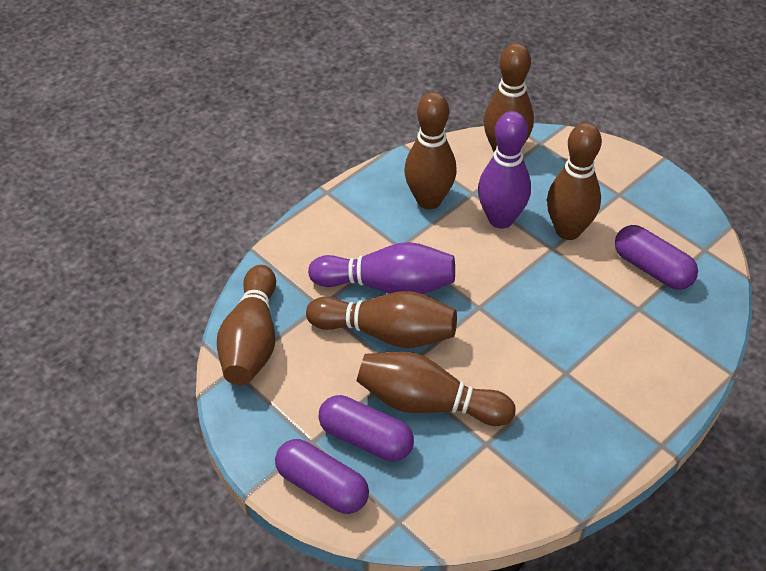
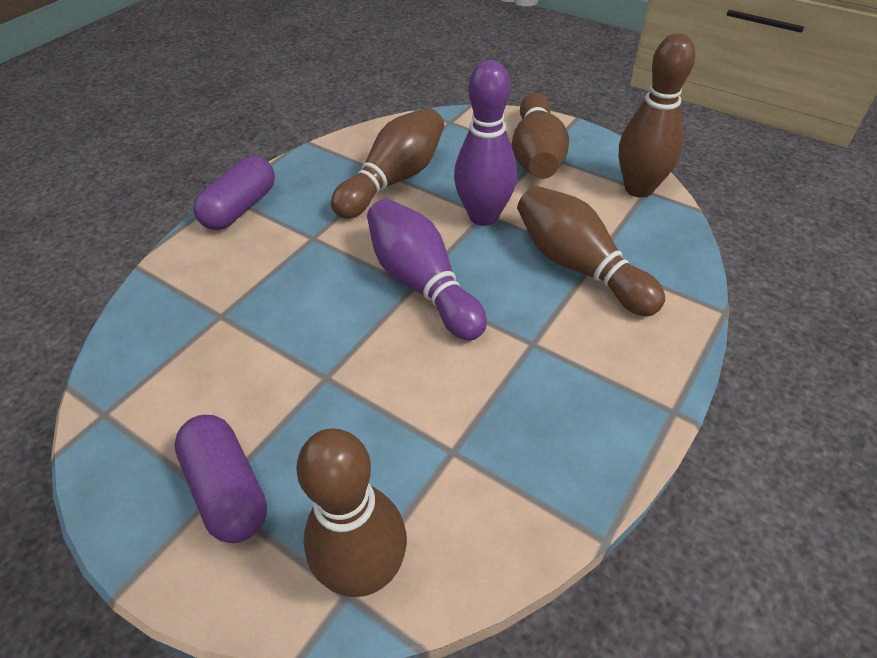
brown bowling pin: [217,265,276,385] [306,291,457,348] [357,351,516,426] [404,92,457,209] [483,43,534,152] [547,123,602,240] = 6 -> [296,428,407,597] [331,108,444,219] [512,93,569,179] [517,186,665,316] [619,33,695,198] = 5
purple capsule: [275,439,369,514] [319,395,414,462] [615,225,698,290] = 3 -> [174,415,267,543] [193,156,275,230] = 2

